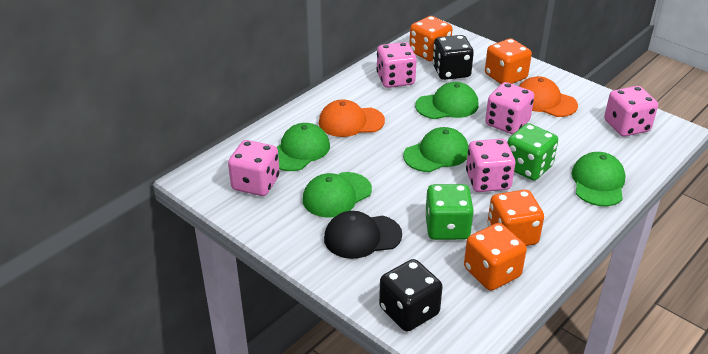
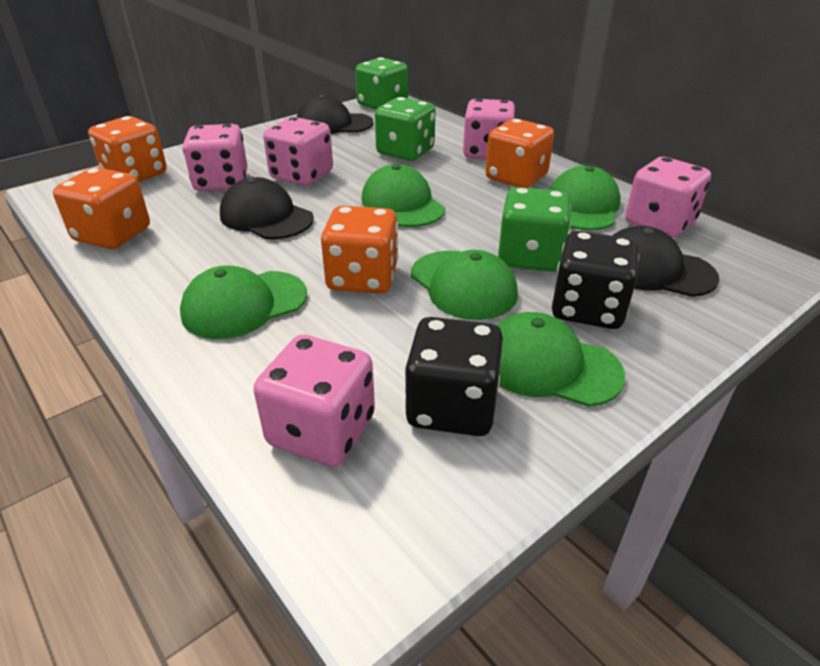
black cap: [324,211,402,259] = 1 -> [220,177,314,239] [297,95,374,134] [612,226,719,297] = 3
green dice: [425,184,474,240] [507,123,558,181] = 2 -> [355,57,408,109] [375,97,436,161] [498,187,571,272] = 3
orange cap: [319,99,385,137] [519,76,578,117] = 2 -> none = 0

